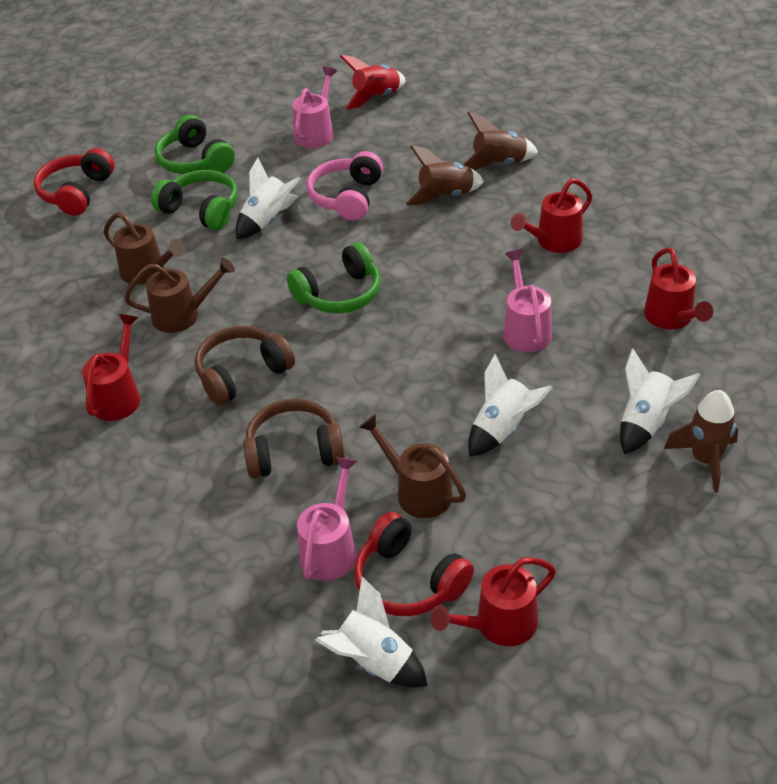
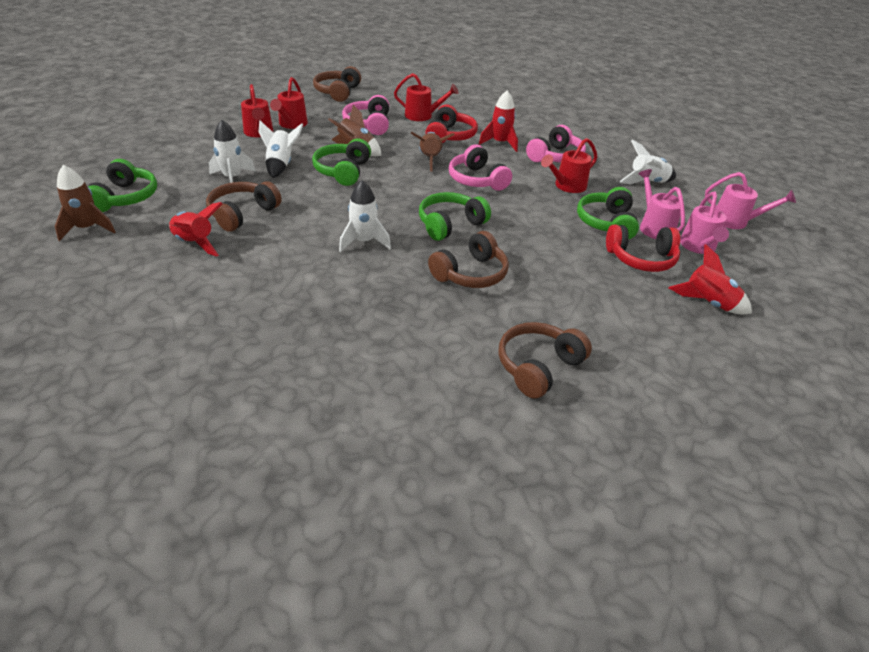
brown headphones: [195,326,295,406] [243,399,345,478] = 2 -> [206,181,282,232] [313,66,361,102] [428,231,509,288] [498,322,592,399] = 4
brown watering can: [103,212,186,285] [124,258,235,333] [359,414,466,518] = 3 -> none = 0
green headphones: [151,170,238,230] [155,115,235,174] [287,242,381,313] = 3 -> [88,159,157,212] [312,138,371,186] [419,192,491,241] [577,187,639,240] = 4
pink headphones: [306,151,383,221] = 1 -> [342,95,389,135] [449,144,512,191] [526,125,586,163] = 3
red rocket: [340,55,406,109] = 1 -> [169,202,223,257] [479,91,518,152] [669,244,752,314] = 3

